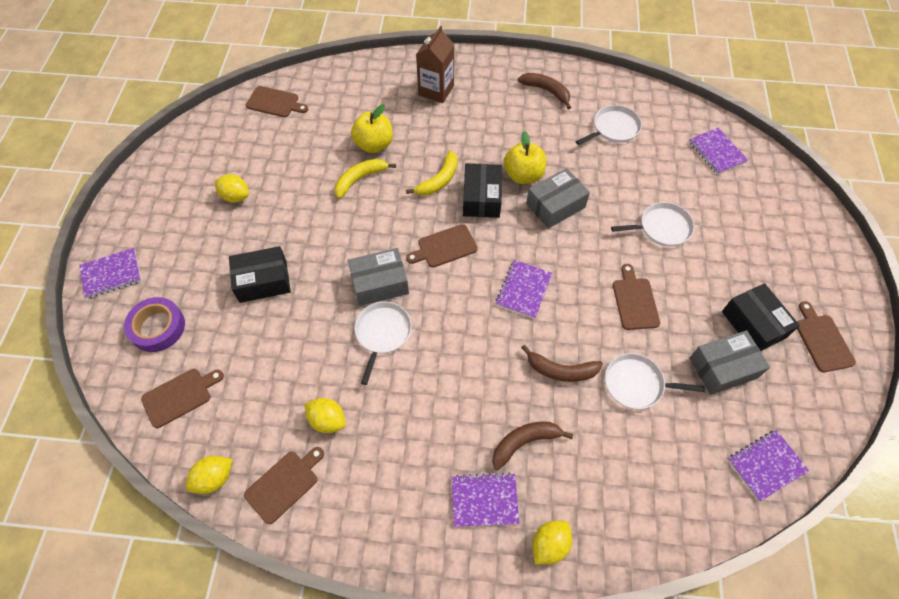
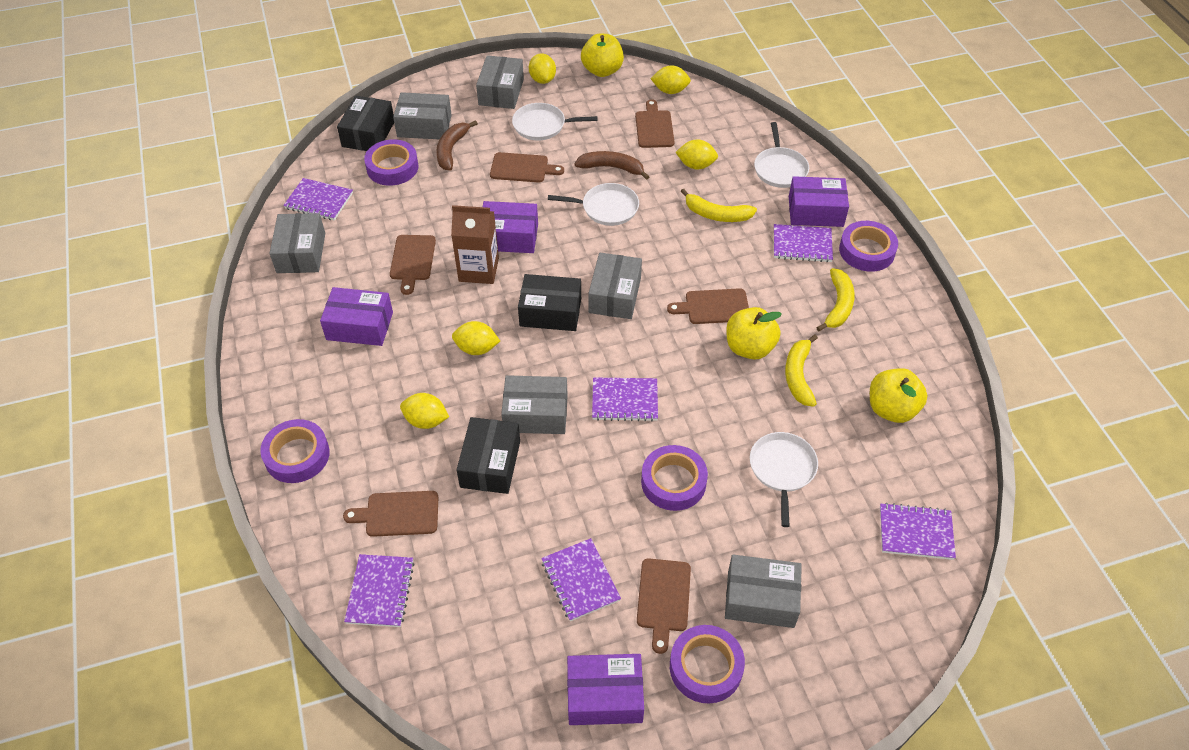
brown banana: [492,422,573,470] [518,73,571,109] [521,345,603,382] = 3 -> [436,120,478,171] [575,151,649,180] = 2
grey box: [348,248,409,306] [526,168,590,229] [689,330,770,395] = 3 -> [269,213,325,273] [393,92,452,139] [476,55,524,109] [501,375,568,434] [588,253,642,319] [725,555,802,628] = 6
purple box: none = 0 -> [320,287,393,346] [483,201,538,253] [567,654,644,725] [789,176,849,227] = 4
purple notebook: [79,248,141,299] [452,473,520,527] [496,260,552,319] [689,127,748,175] [728,430,809,502] = 5 -> [283,178,353,221] [344,554,415,627] [541,538,621,621] [592,377,658,421] [774,224,833,262] [880,503,956,560] = 6
purple tape: [124,297,185,352] = 1 -> [260,419,330,483] [364,139,419,186] [641,445,708,511] [670,625,745,704] [839,221,898,272] = 5
yellow apple: [351,104,393,153] [504,131,546,184] = 2 -> [581,33,624,77] [726,307,782,360] [870,368,928,423] = 3
yellow banana: [335,159,396,198] [406,151,458,195] = 2 -> [681,189,757,222] [785,335,818,407] [816,268,855,331] = 3
yellow lemon: [186,456,232,494] [215,174,249,203] [305,398,346,433] [532,521,572,564] = 4 -> [400,393,449,429] [452,321,500,355] [529,53,556,84] [651,65,691,94] [676,139,718,169] = 5

